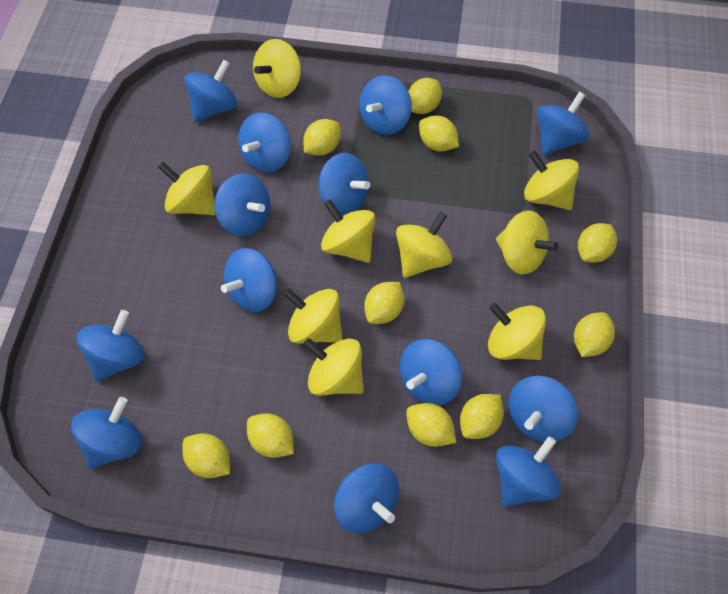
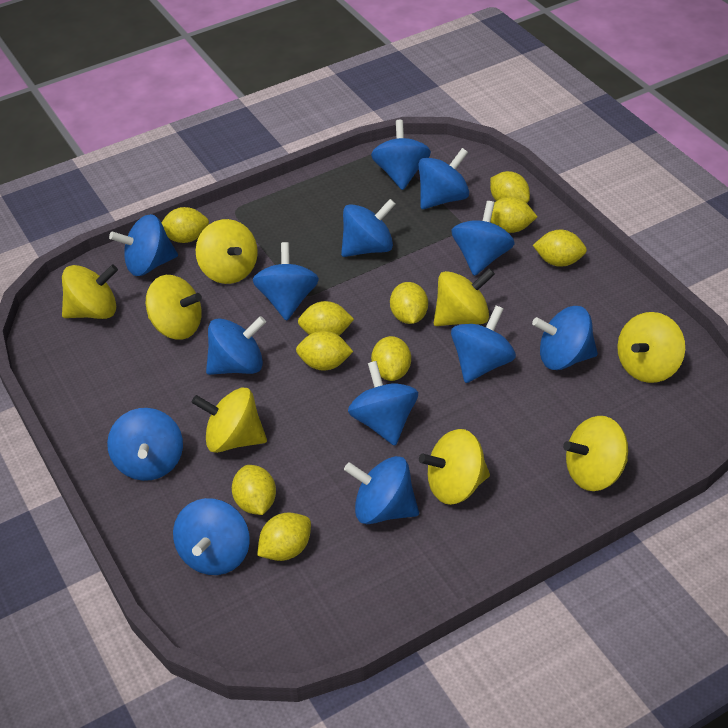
yellow spinning top: [158,162,216,215] [253,39,301,98] [283,288,343,344] [304,338,364,396] [321,199,375,263] [396,212,452,278] [488,303,546,360] [496,210,559,275] [524,151,579,210] = 9 -> [62,264,118,319] [146,275,202,340] [192,388,267,453] [196,219,258,284] [419,429,490,505] [434,268,495,326] [563,416,628,491] [617,312,685,383] = 8

